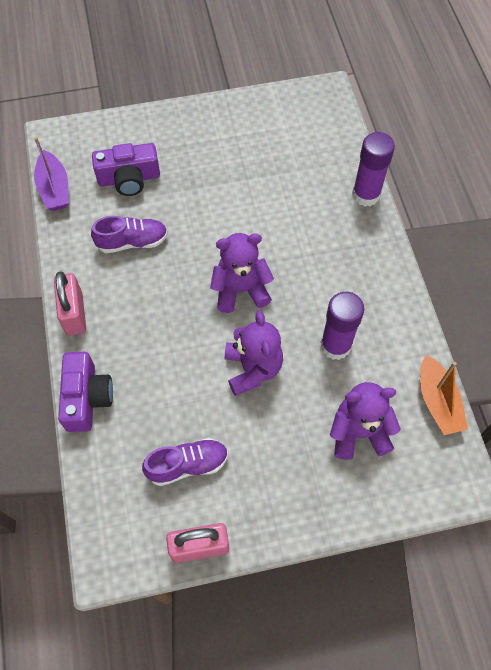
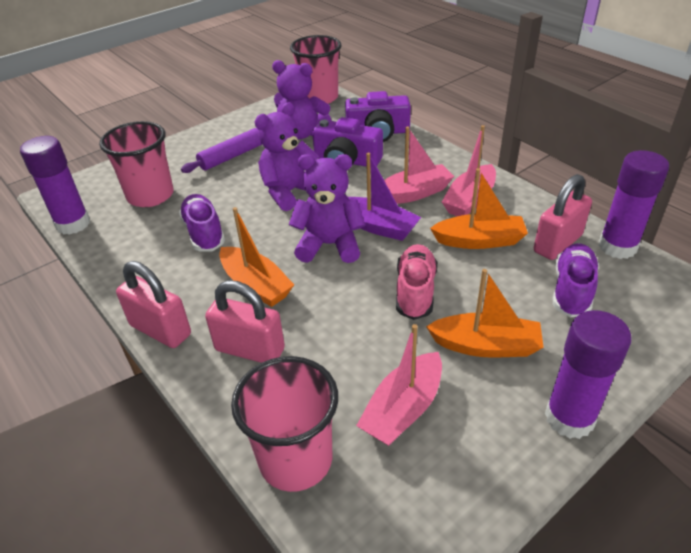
orange boat: [420,355,468,435] = 1 -> [219,207,294,307] [426,269,544,357] [430,168,528,249] = 3
pink boat: none = 0 -> [356,324,442,446] [384,127,454,204] [442,125,496,216] = 3
pink cup: none = 0 -> [99,121,174,207] [231,356,338,492] [290,35,342,104] = 3
pink padlock: [54,271,86,336] [166,523,229,563] = 2 -> [116,261,191,348] [205,280,285,363] [534,174,592,260] = 3
pink shoe: none = 0 -> [396,244,437,320] = 1
purple glue stick: [320,292,364,360] [352,132,395,207] = 2 -> [20,136,90,235] [545,310,632,439] [598,150,669,259] = 3
purple rolling pin: none = 0 -> [181,128,262,173] = 1

